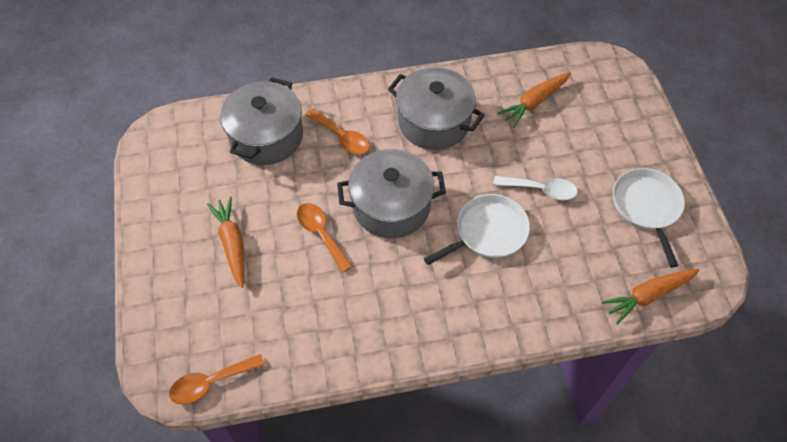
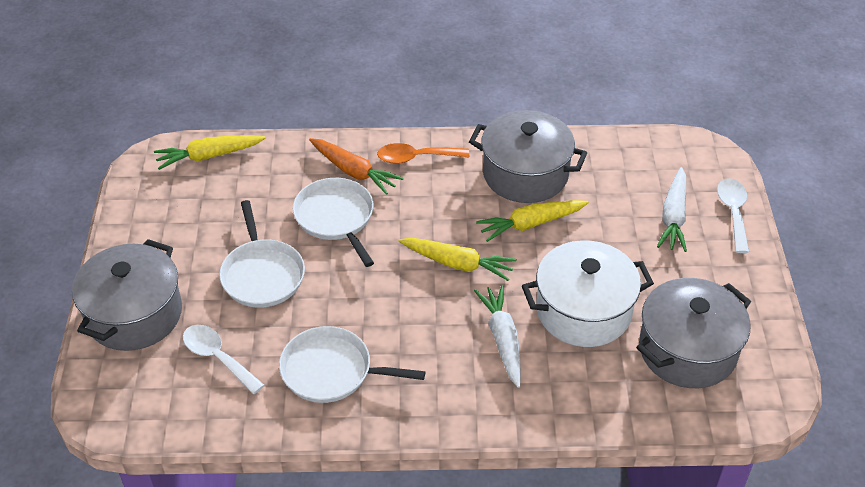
orange carrot: [207,196,244,288] [497,72,571,127] [602,269,699,324] = 3 -> [309,138,403,195] = 1
orange spoon: [169,354,265,404] [297,203,353,273] [306,109,370,154] = 3 -> [377,143,469,164] = 1
white carrot: none = 0 -> [474,285,521,388] [657,167,687,252] = 2
white pan: [424,194,530,265] [613,168,685,267] = 2 -> [219,200,305,308] [279,326,425,403] [293,178,374,267] = 3
white pot: none = 0 -> [522,240,654,347] = 1
white spoon: [493,176,578,200] = 1 -> [183,325,264,394] [717,178,749,253] = 2
yellow carrot: none = 0 -> [154,135,266,170] [399,238,517,281] [476,200,589,242] = 3

